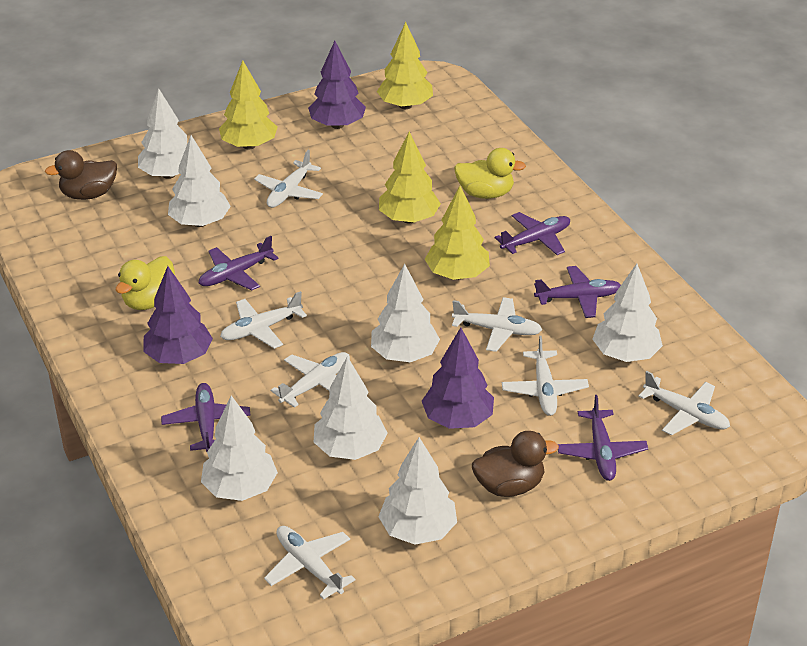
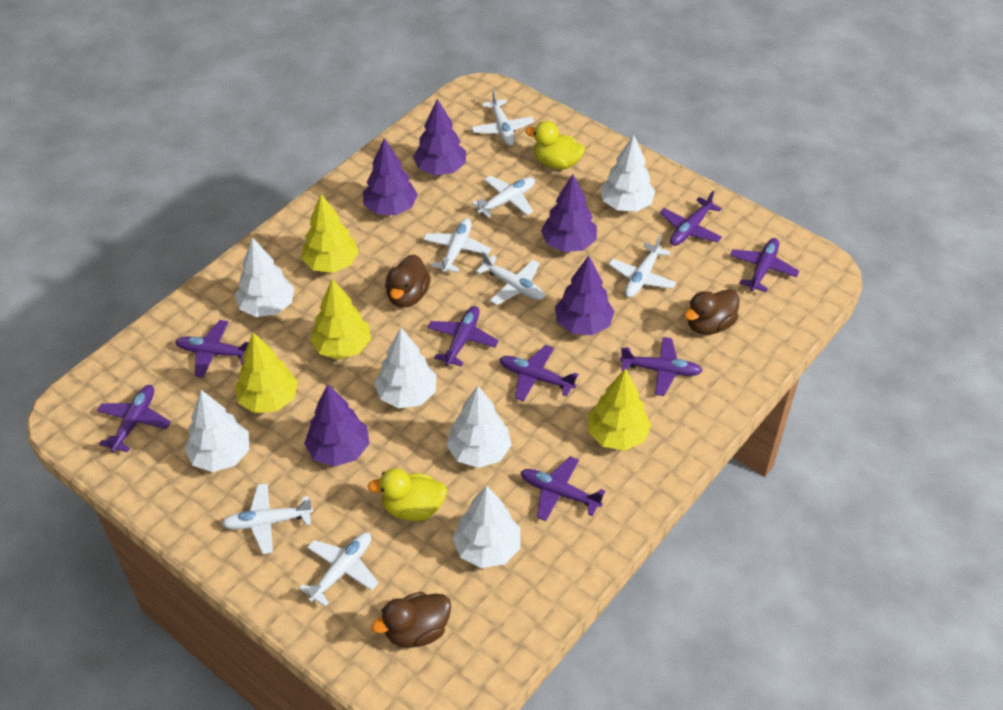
brown duck: [45,150,117,200] [472,431,559,497] = 2 -> [371,592,451,648] [385,254,431,307] [684,289,739,335] = 3
purple plane: [161,383,251,452] [198,236,279,291] [495,212,570,255] [534,266,621,318] [558,395,648,481] = 5 -> [97,385,171,452] [175,320,249,378] [427,306,499,367] [499,345,579,402] [521,456,605,521] [620,337,703,396] [660,191,722,246] [730,238,799,292] = 8
purple tree: [143,266,213,364] [308,41,366,129] [422,327,494,429] = 3 -> [304,384,369,467] [363,138,418,215] [413,99,466,175] [541,174,597,252] [555,256,615,335] = 5
white tree: [138,88,187,179] [168,135,231,227] [201,396,278,501] [314,356,387,460] [371,264,440,362] [378,437,457,545] [592,264,663,362] = 7 -> [184,390,249,472] [235,237,294,317] [374,327,437,408] [446,386,512,468] [453,485,521,568] [600,135,655,212] = 6

